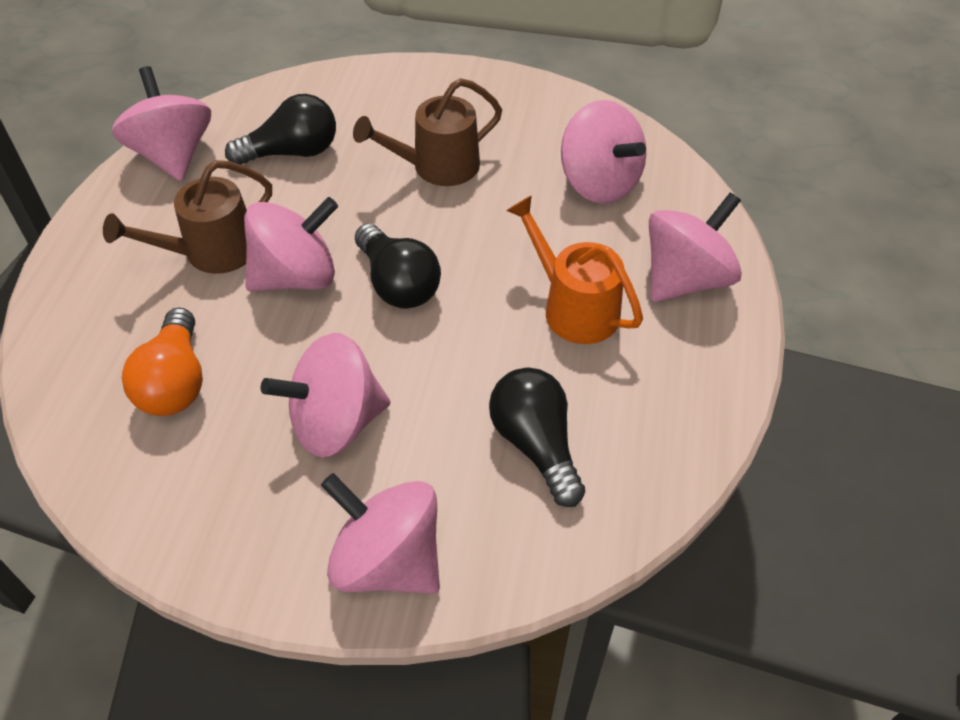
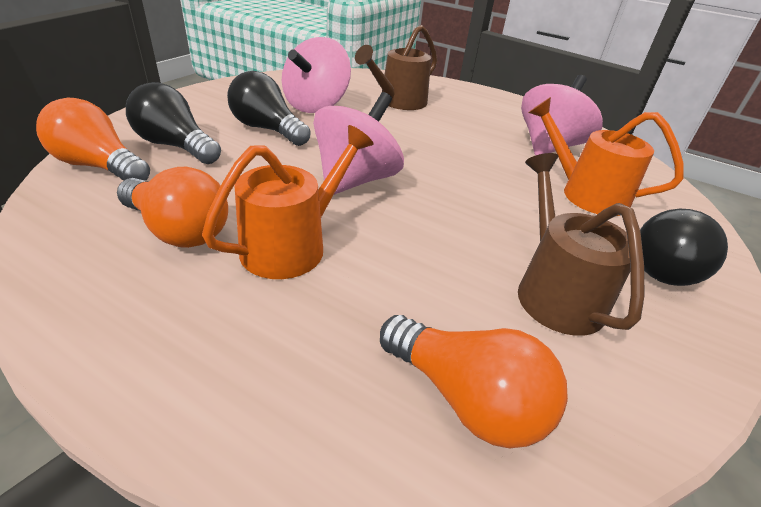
orange light bulb: [122,308,203,416] = 1 -> [36,98,150,181] [117,167,228,248] [380,315,568,448] = 3
orange watering can: [506,195,643,344] = 1 -> [202,125,374,279] [528,97,684,216] = 2
pink spinning top: [112,66,211,181] [244,197,338,291] [261,333,390,457] [321,473,440,594] [561,100,646,204] [649,192,742,302] = 6 -> [282,37,351,113] [313,92,404,195] [521,75,603,156] = 3

